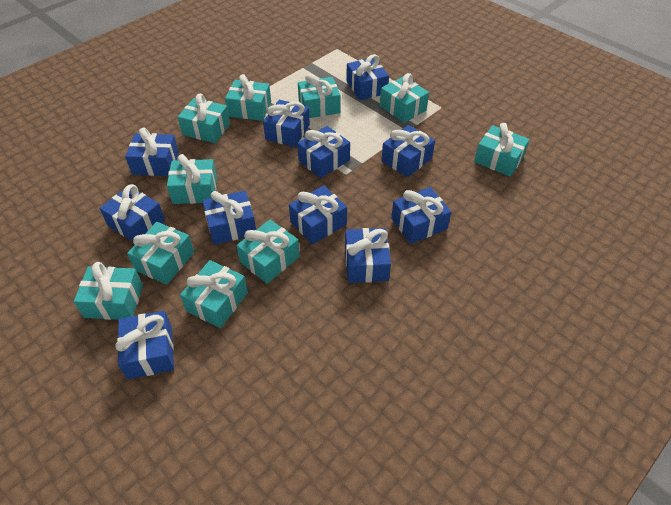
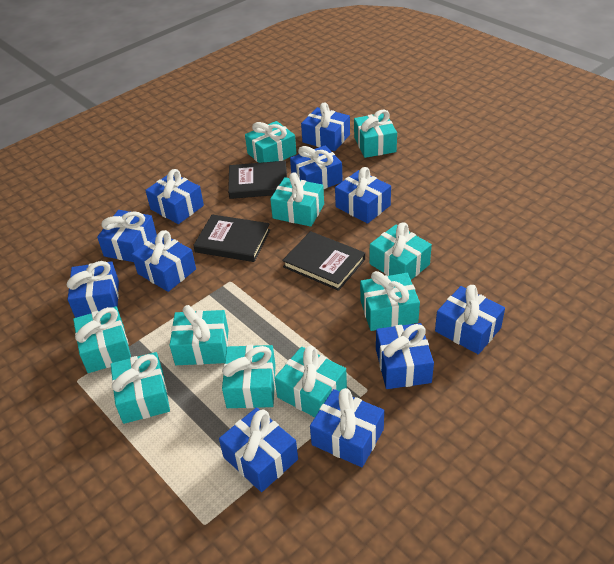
black book: none = 0 -> [193,215,270,262] [228,161,287,199] [282,231,365,291] = 3

